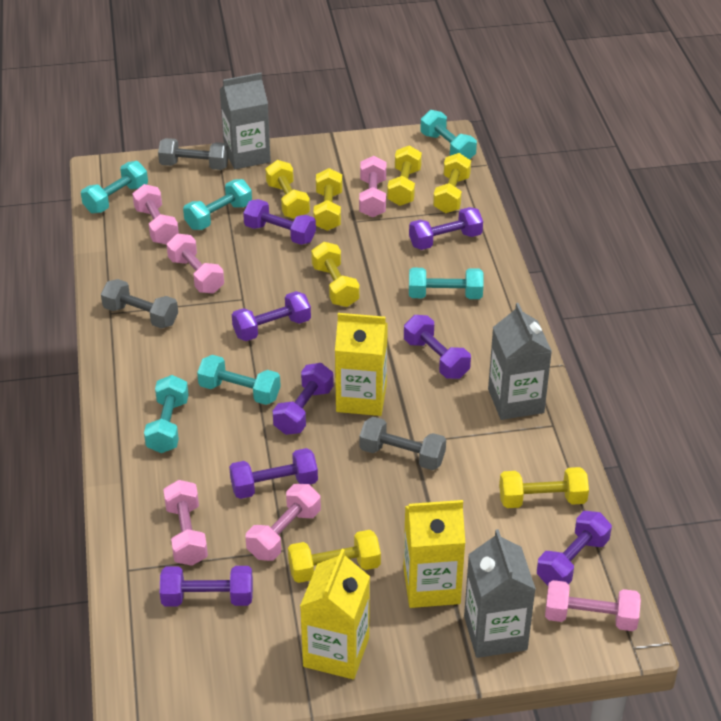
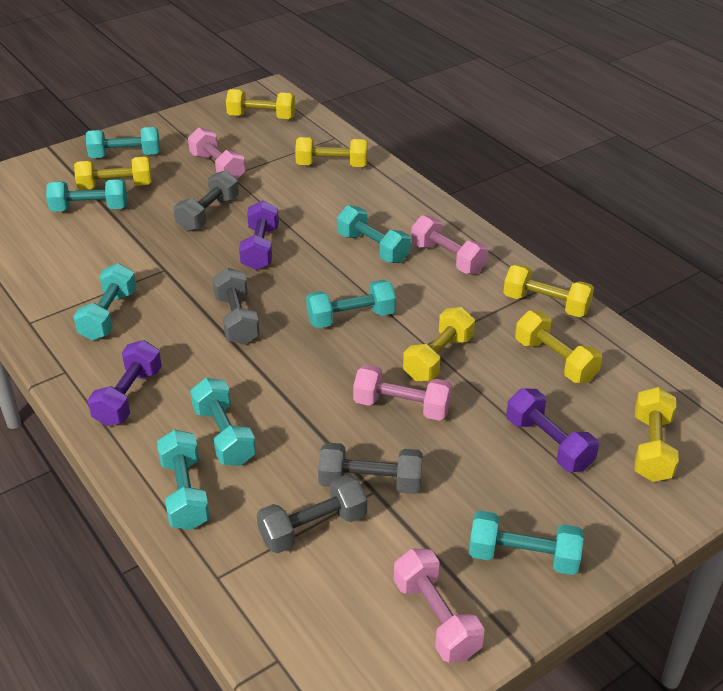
grey carton: [220,73,271,169] [464,529,536,658] [488,303,552,420] = 3 -> none = 0
grey dumbbell: [101,279,178,329] [158,138,229,170] [359,417,446,470] = 3 -> [174,170,239,232] [213,268,260,345] [257,475,367,553] [318,442,423,494] = 4
pink dumbbell: [132,184,179,245] [163,480,208,566] [167,234,224,294] [246,484,321,561] [359,156,386,218] [545,580,641,631] = 6 -> [188,127,245,179] [353,365,452,421] [394,549,484,662] [411,215,488,274] = 4
purple dumbbell: [160,566,253,607] [229,448,318,499] [232,291,311,341] [243,199,316,245] [273,363,334,435] [404,315,471,379] [409,207,483,250] [537,511,612,586] = 8 -> [88,340,162,426] [239,200,279,270] [506,388,599,472] = 3
turquoise dumbbell: [81,161,148,213] [144,375,189,453] [183,179,252,230] [197,355,281,405] [409,268,483,299] [420,110,477,159] = 6 -> [46,179,127,212] [73,263,137,340] [86,127,160,158] [157,430,210,530] [190,378,256,466] [306,280,396,328] [337,205,411,263] [469,511,584,575] = 8
yellow carton: [300,549,370,679] [335,313,388,416] [403,500,465,608] = 3 -> none = 0

